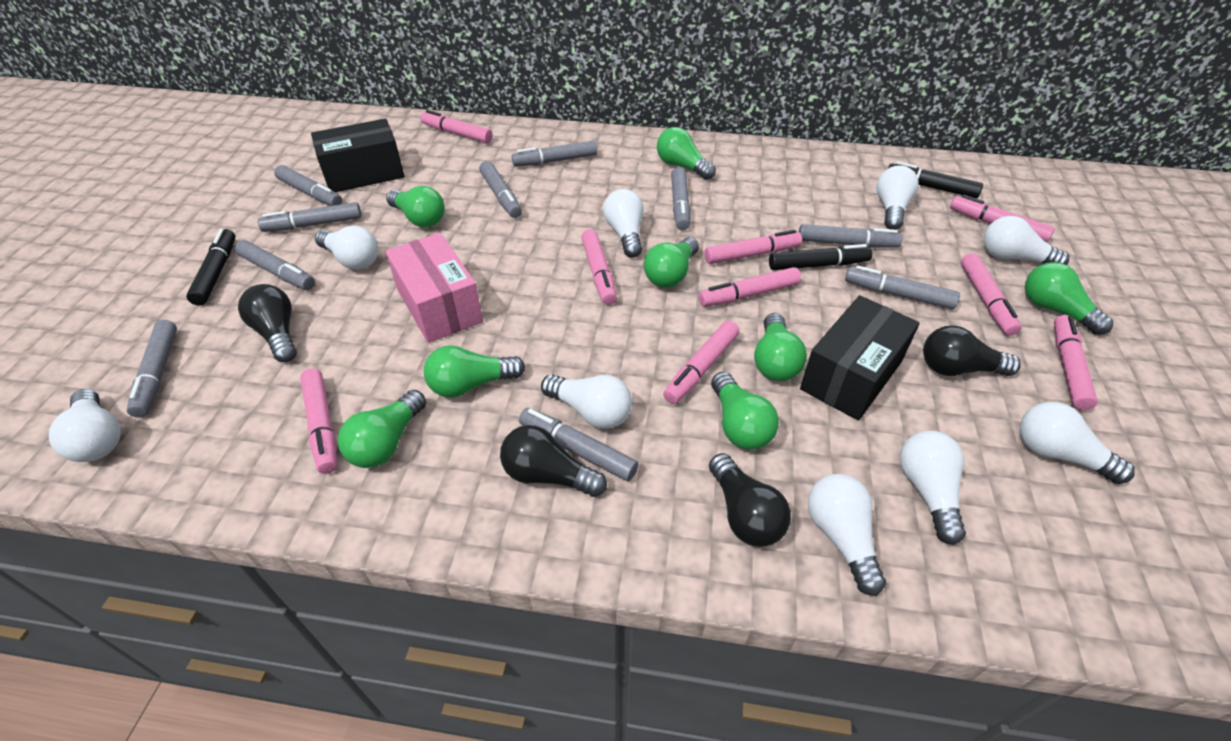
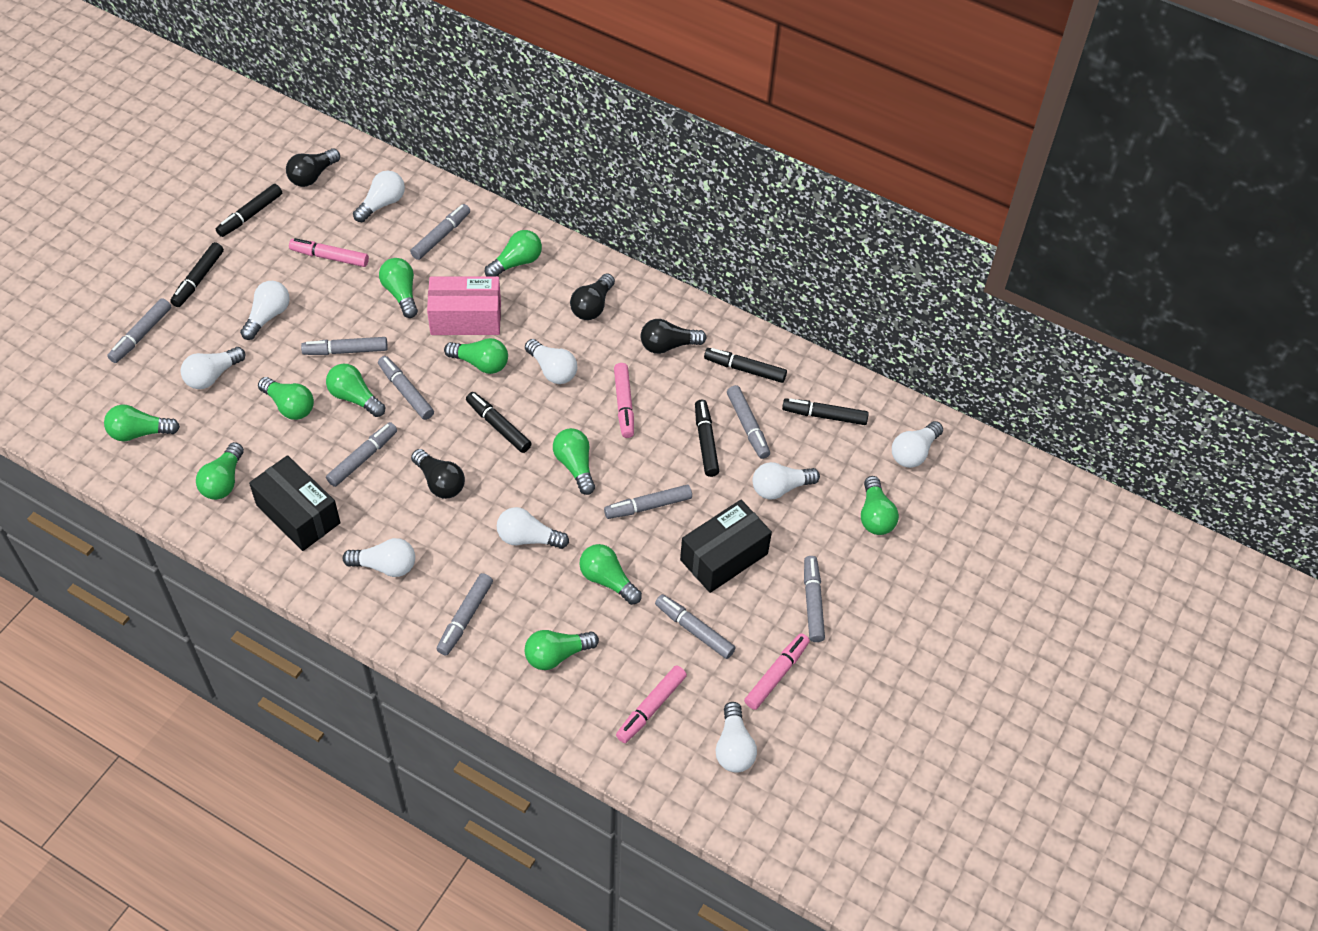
black marker: [186,229,235,306] [769,244,872,270] [888,161,983,198] = 3 -> [170,242,224,307] [216,184,282,237] [466,392,532,453] [695,400,719,477] [704,348,787,383] [782,398,869,425] = 6
green light bulb: [338,390,426,468] [386,186,445,228] [424,345,525,398] [644,237,699,288] [657,127,716,180] [711,372,779,450] [754,313,807,381] [1025,262,1113,335] = 8 -> [104,405,180,441] [196,442,244,500] [258,377,314,420] [326,364,385,417] [379,258,418,318] [444,338,508,374] [485,230,542,277] [525,630,599,670] [553,428,595,495] [579,544,642,605] [861,476,899,535] = 11
pink marker: [300,369,338,474] [421,110,493,143] [581,229,617,305] [663,320,739,404] [699,267,801,307] [704,230,802,264] [950,194,1055,243] [961,253,1022,336] [1054,315,1098,410] = 9 -> [289,238,369,267] [614,363,634,438] [616,665,687,743] [744,633,810,710] = 4

